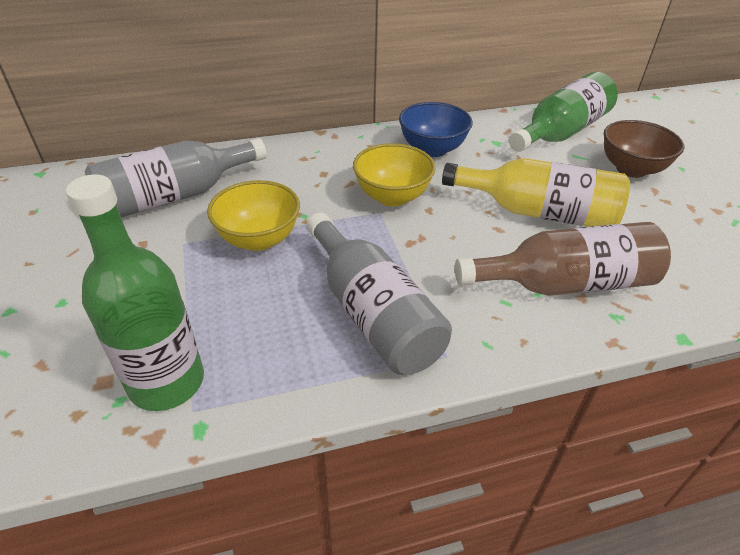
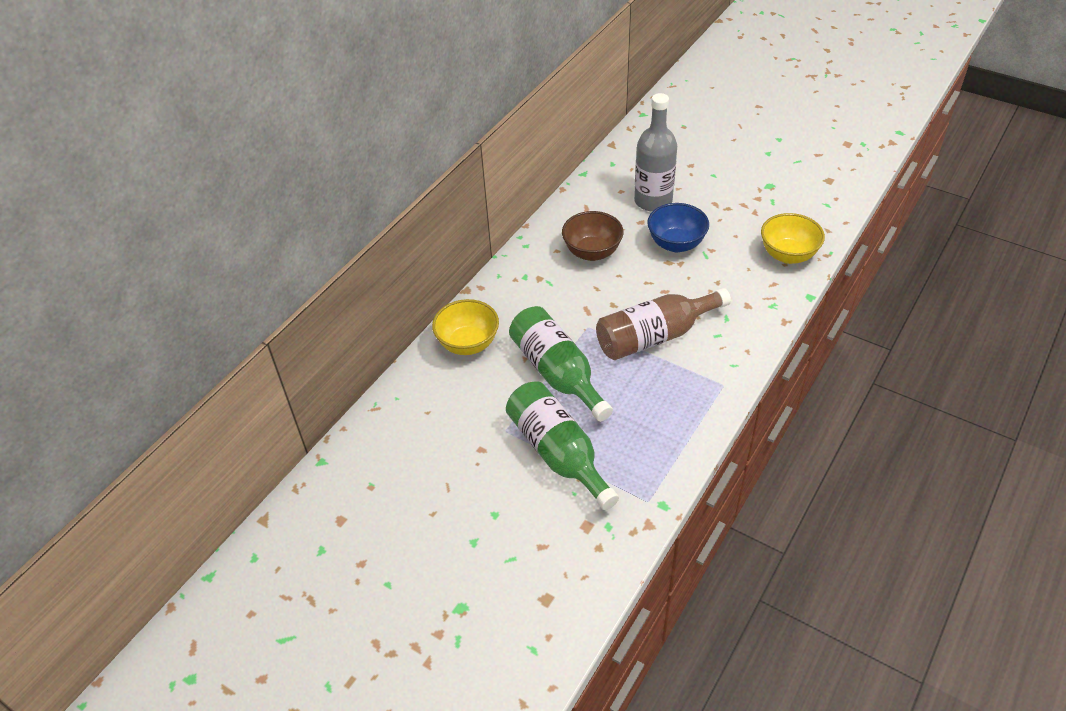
grey bottle: [85,138,267,218] [307,212,452,375] = 2 -> [634,93,677,212] = 1
yellow bottle: [442,158,630,227] = 1 -> none = 0

